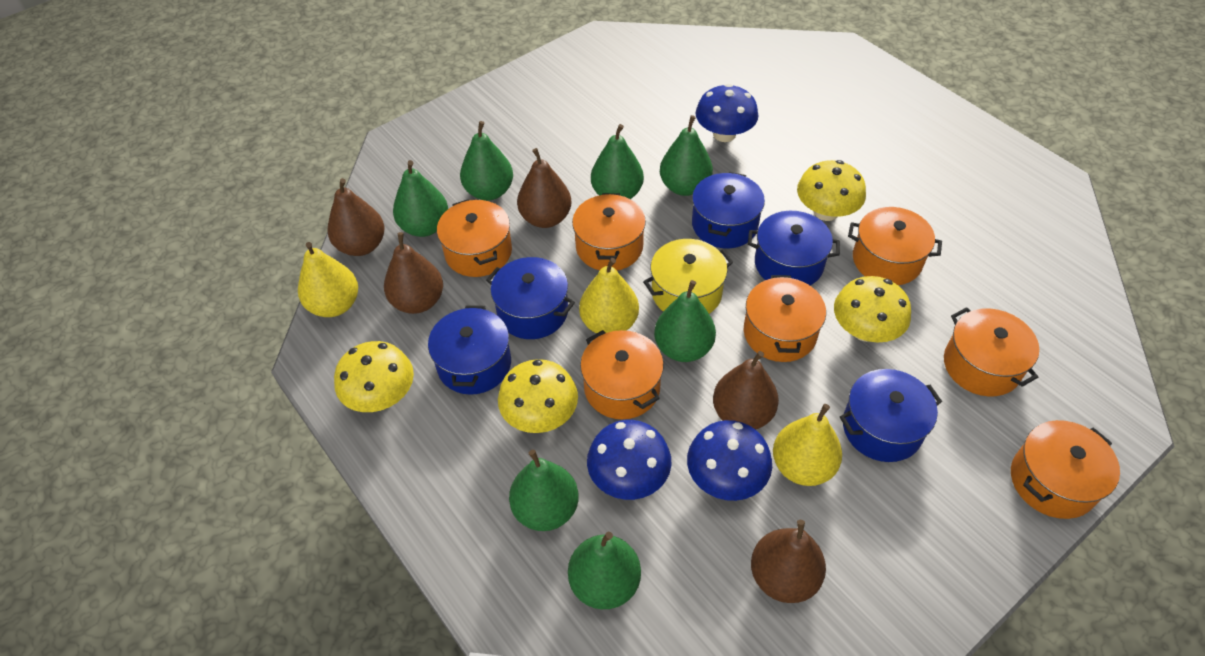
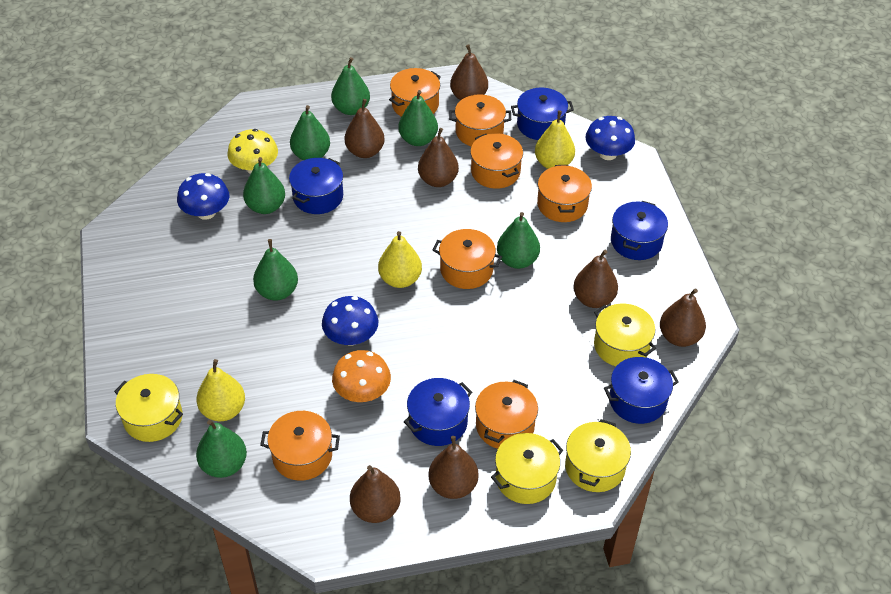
brown pear: [328,178,385,256] [384,232,443,314] [517,148,572,228] [713,351,779,430] [751,520,826,603] = 5 -> [345,99,385,158] [350,465,401,523] [418,128,459,187] [428,436,479,499] [450,44,488,100] [573,250,618,308] [660,288,706,347] = 7
orange mushroom: none = 0 -> [332,350,391,402] = 1
yellow mushroom: [334,341,414,412] [498,359,578,433] [797,160,866,221] [834,276,911,343] = 4 -> [227,129,278,174] = 1
yellow pot: [643,239,733,314] = 1 -> [114,374,183,442] [491,433,563,504] [565,419,631,492] [594,304,656,366] = 4

